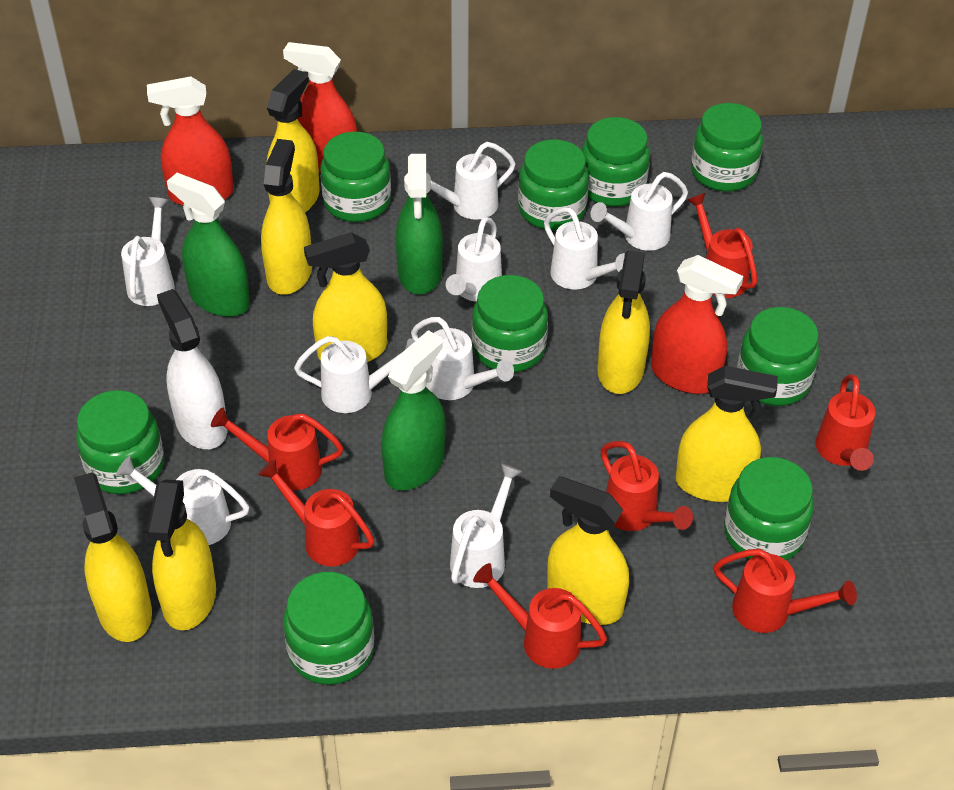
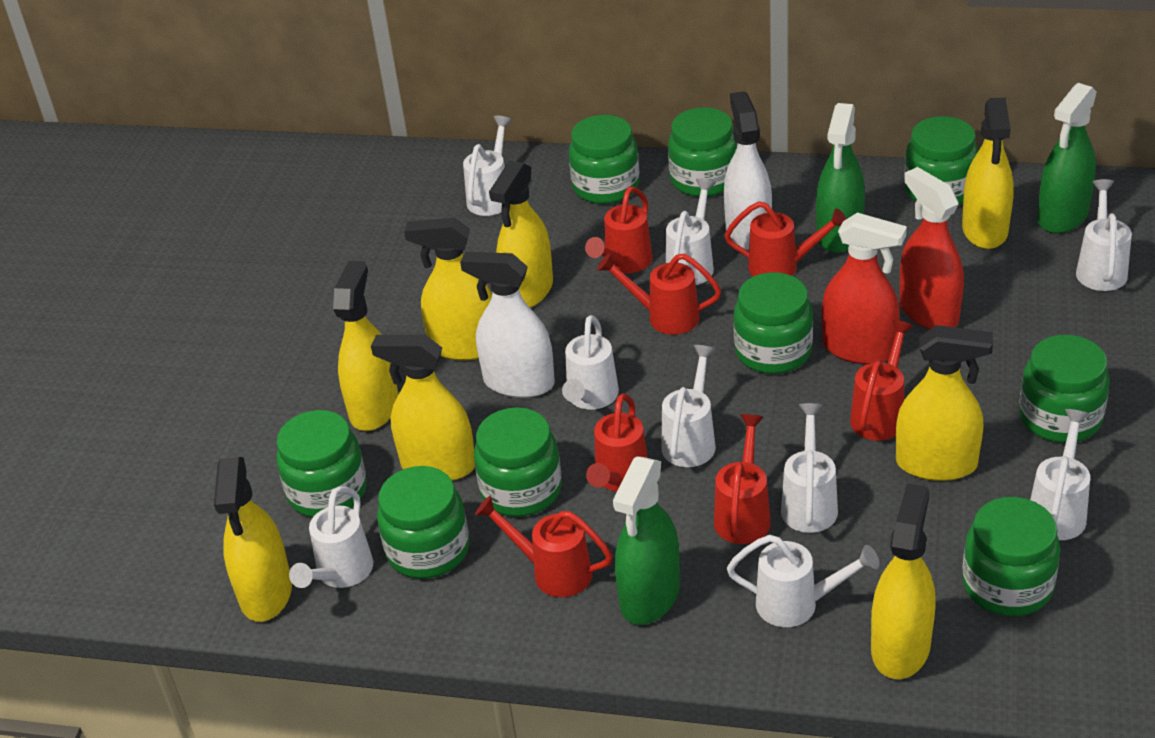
red spray bottle: [147,77,234,206] [283,42,357,173] [651,255,743,394] = 3 -> [822,213,907,364] [899,167,964,330] = 2
white spray bottle: [157,289,228,449] = 1 -> [460,252,555,398] [724,91,772,251] = 2

